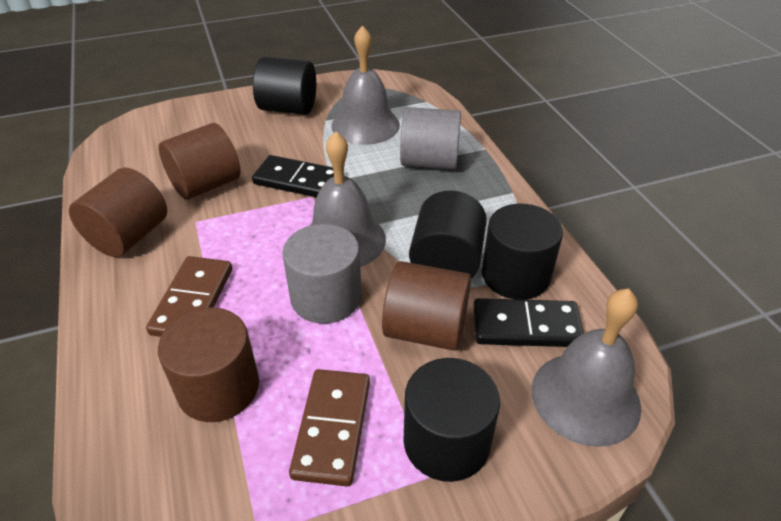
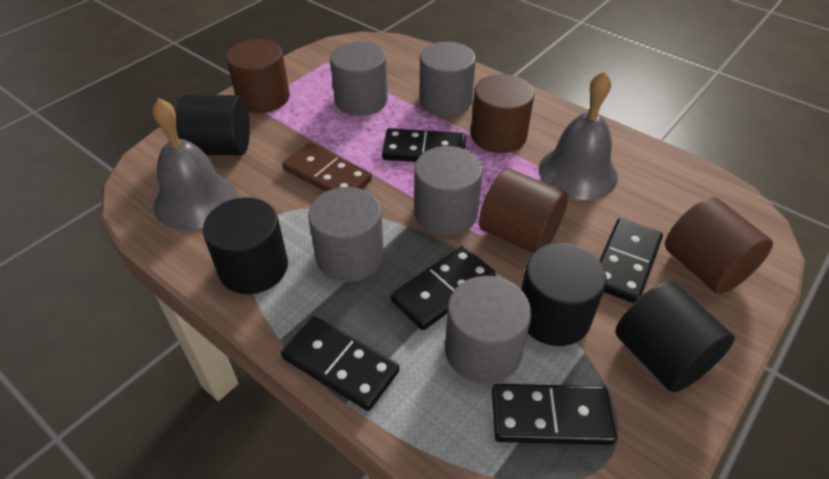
black domino: [252,155,334,197] [473,298,584,347] = 2 -> [281,316,399,411] [382,128,466,162] [391,246,496,330] [492,384,617,445] [599,218,663,303] = 5
brown domino: [146,256,232,337] [289,369,370,487] = 2 -> [282,142,372,192] = 1
grey bell: [309,132,386,267] [332,25,400,145] [532,289,641,447] = 3 -> [152,98,237,230] [539,71,618,200] = 2
grey cylinder: [282,224,362,324] [400,107,461,169] = 2 -> [308,187,384,282] [330,42,388,116] [414,146,483,235] [420,42,476,116] [445,276,532,384] = 5

